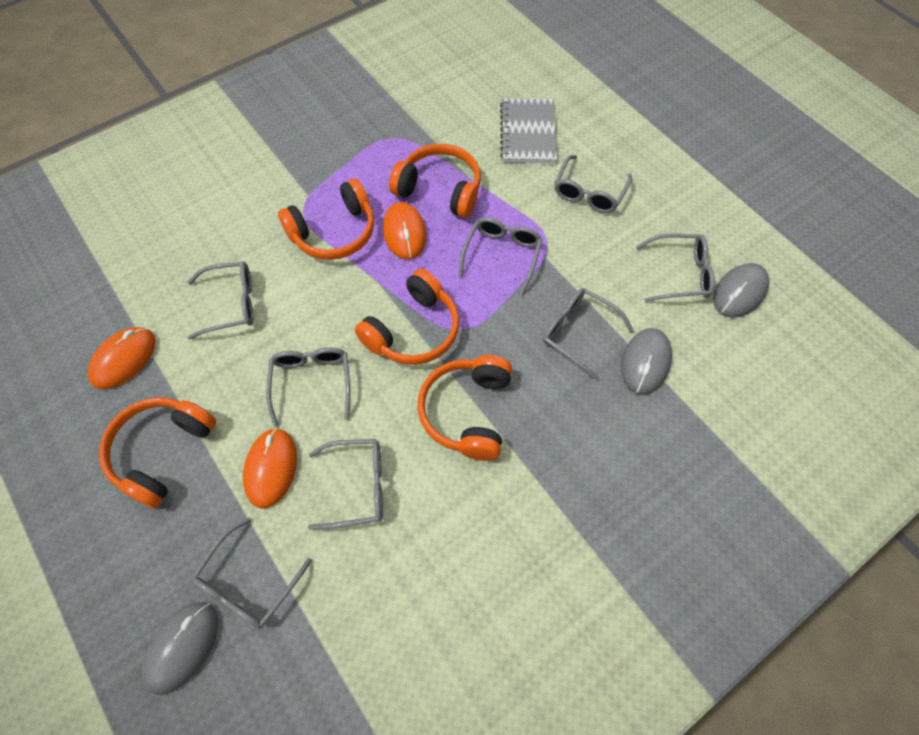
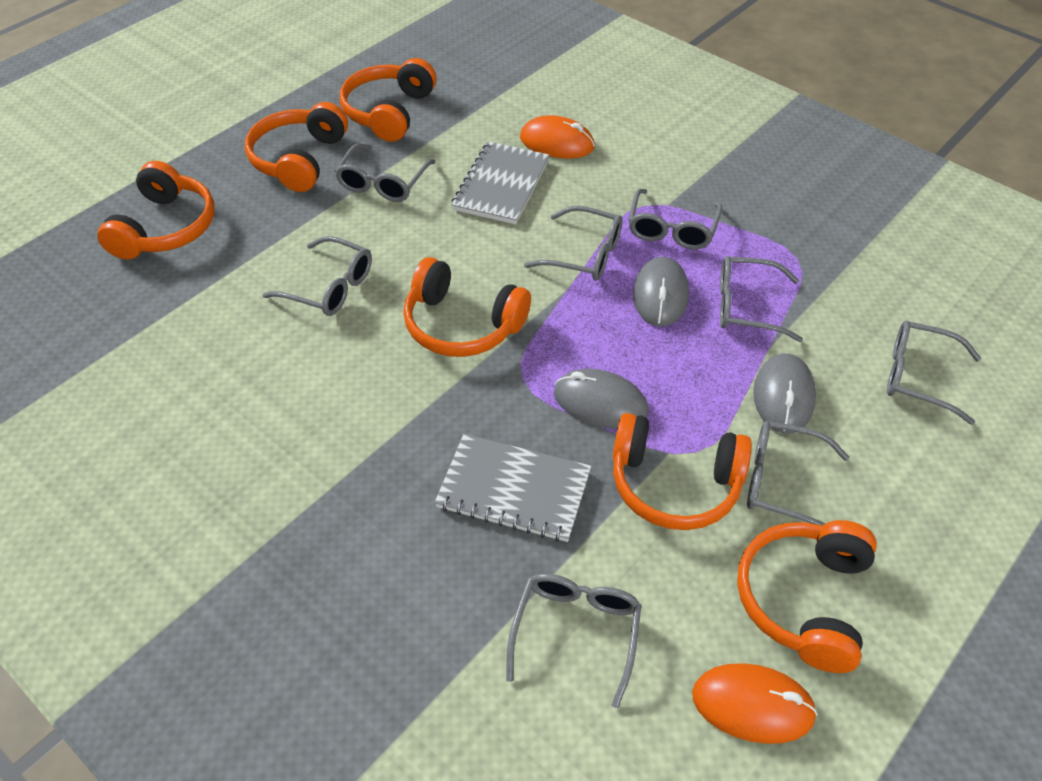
grey notebook: [500,98,557,163] = 1 -> [435,434,592,542] [451,141,550,224] = 2
orange headphones: [99,397,216,509] [278,179,374,260] [354,269,459,365] [389,144,481,218] [417,355,512,461] = 5 -> [97,161,215,260] [245,102,348,192] [340,58,437,142] [403,257,531,357] [613,413,752,530] [737,520,877,673] = 6
orange mouse: [87,327,156,389] [243,428,297,509] [383,202,427,260] = 3 -> [520,115,595,159] [692,663,818,744] = 2

